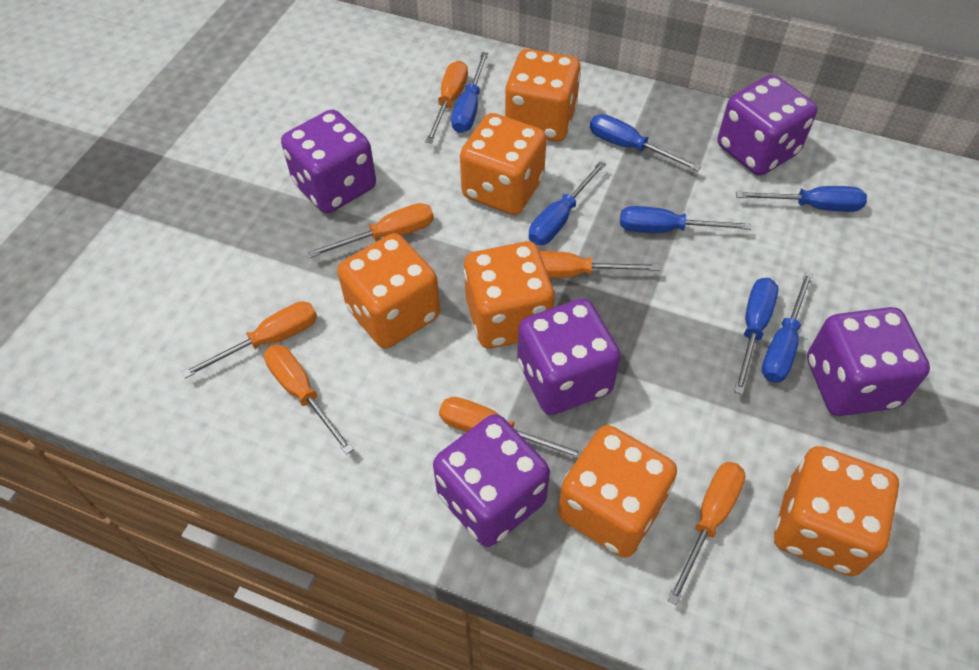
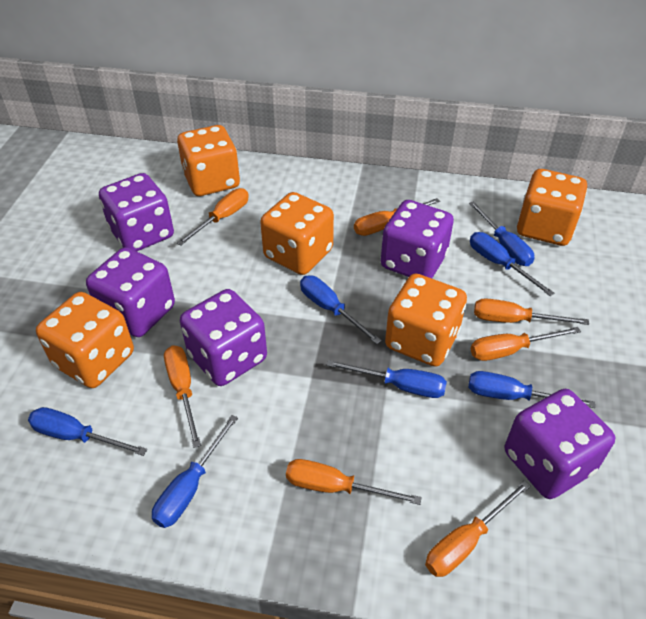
orange dice: [337,233,440,349] [460,113,547,215] [464,241,555,349] [505,49,581,142] [558,425,677,558] [774,446,899,576] = 6 -> [36,292,134,388] [177,125,240,196] [260,192,334,275] [385,274,467,367] [517,169,587,246] = 5

